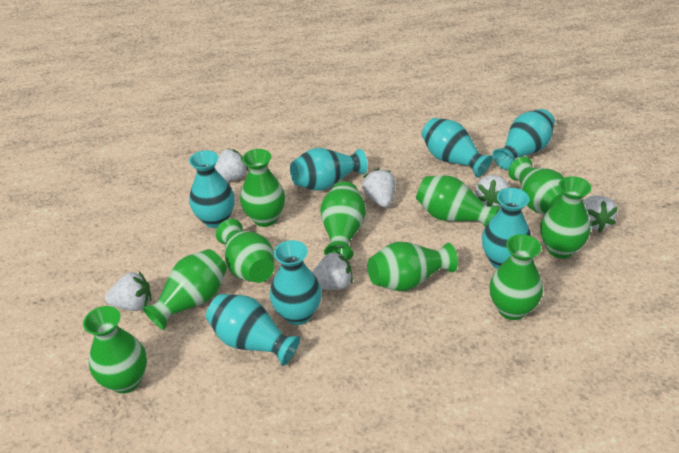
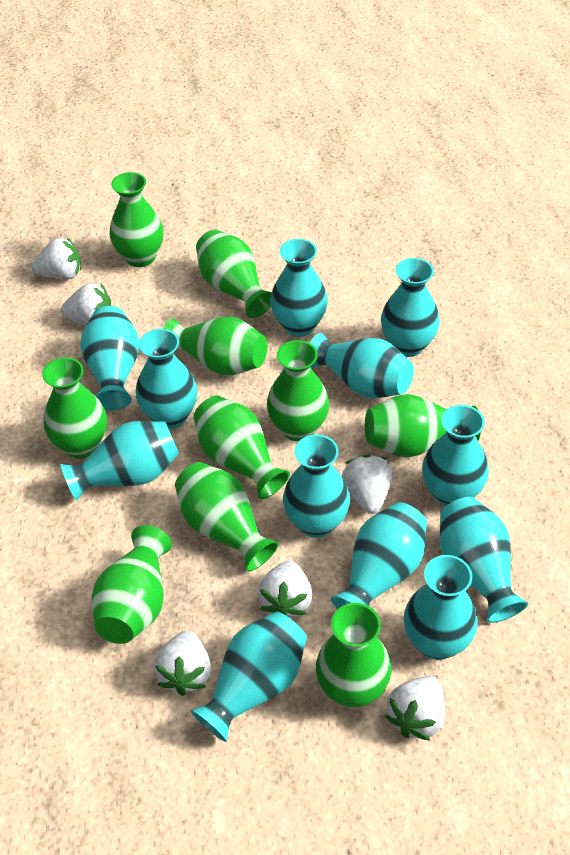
turquoise vase: [189,150,235,228] [206,294,300,366] [270,240,322,325] [290,148,367,191] [421,118,493,178] [482,188,531,269] [492,109,555,170] = 7 -> [61,421,179,501] [80,306,139,410] [136,329,198,429] [190,612,307,742] [270,239,328,337] [283,434,350,538] [310,333,414,398] [331,502,427,609] [381,258,440,357] [404,555,478,660] [422,405,489,506] [440,497,528,623] = 12

